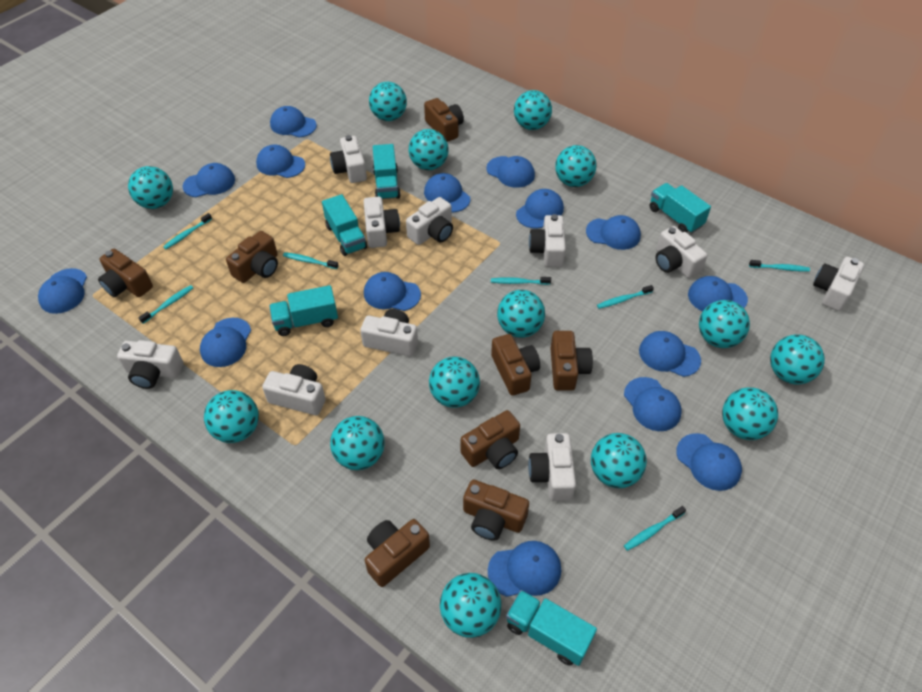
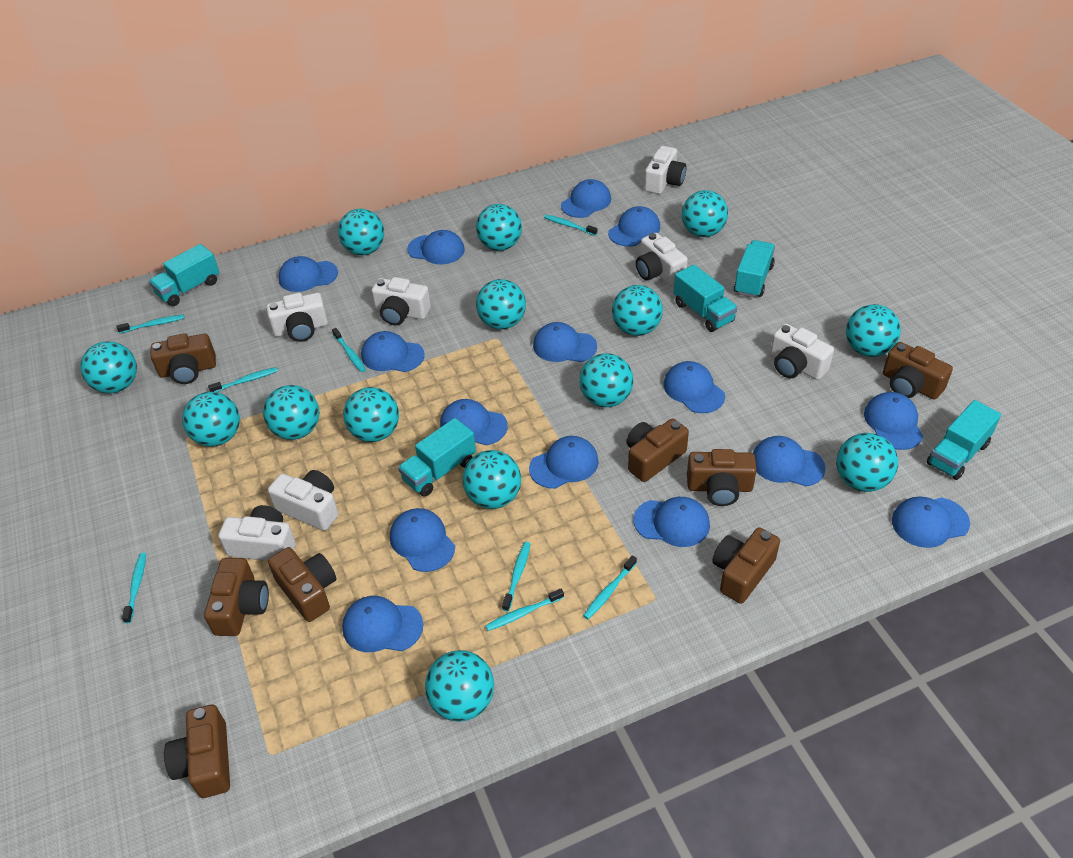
turquoise toothbrush: [138,285,193,324] [163,213,212,249] [283,252,338,269] [491,277,551,285] [597,285,654,309] [624,506,686,551] [749,260,810,272] = 7 -> [116,315,185,333] [122,553,146,623] [208,367,278,392] [332,328,366,372] [485,588,564,631] [502,542,531,611] [544,215,597,236] [583,555,637,619] = 8
white camera: [117,340,183,389] [262,364,326,415] [330,135,367,183] [360,309,418,356] [364,197,400,248] [406,197,453,245] [528,433,576,501] [529,214,566,267] [655,226,707,278] [813,257,864,311] = 10 -> [218,505,296,561] [266,293,328,342] [268,470,338,531] [371,277,431,326] [636,233,688,286] [644,146,686,194] [770,324,834,380] = 7

